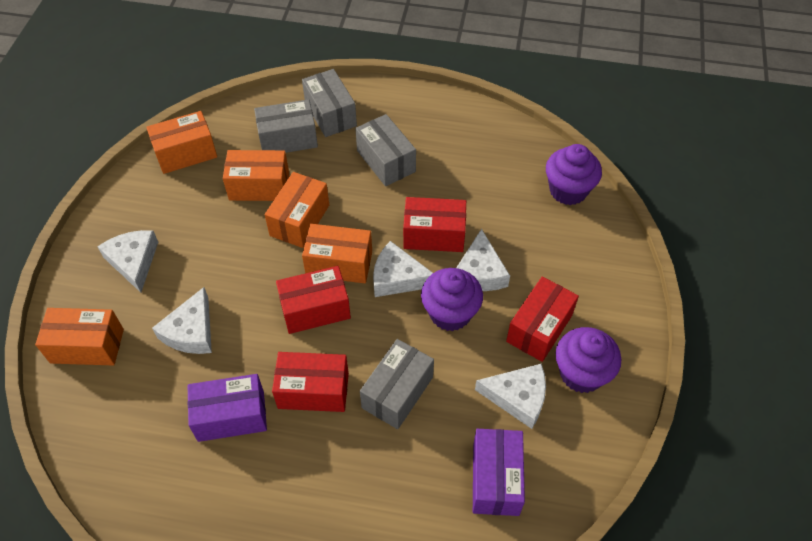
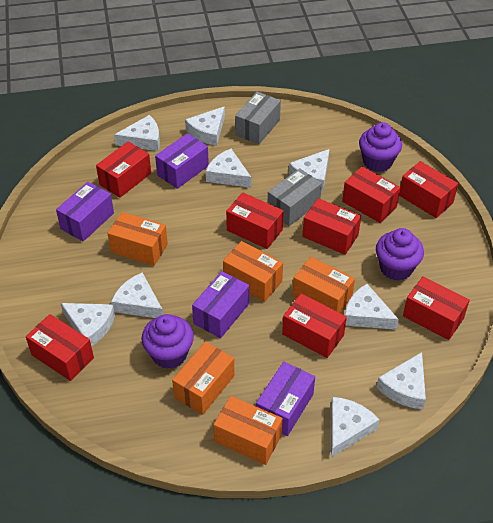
grey box: [254,99,318,153] [302,69,357,137] [355,114,416,186] [360,339,434,429] = 4 -> [235,92,281,144] [268,168,322,226] = 2
purple box: [188,374,267,442] [473,429,525,516] = 2 -> [56,182,114,241] [155,133,209,189] [192,271,249,338] [256,361,315,436] = 4
red box: [272,352,349,412] [276,266,351,334] [403,197,466,252] [506,277,579,362] = 4 -> [26,314,94,381] [96,141,151,198] [226,193,284,249] [282,294,347,358] [302,198,361,255] [342,166,401,223] [399,161,458,218] [403,276,470,340] = 8
white cheese: [97,230,158,293] [152,287,212,354] [373,241,433,297] [456,229,510,291] [475,364,546,429] = 5 -> [61,303,115,346] [111,273,163,318] [114,115,160,151] [185,106,225,146] [206,149,251,188] [289,149,330,191] [331,397,379,457] [345,284,399,330] [377,352,426,409] = 9

